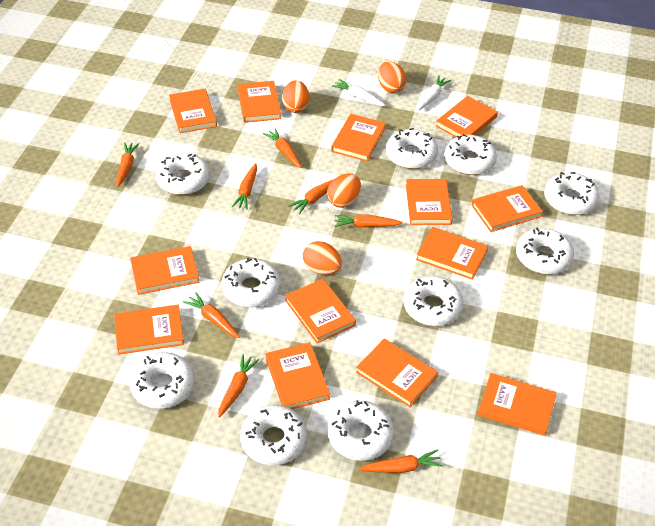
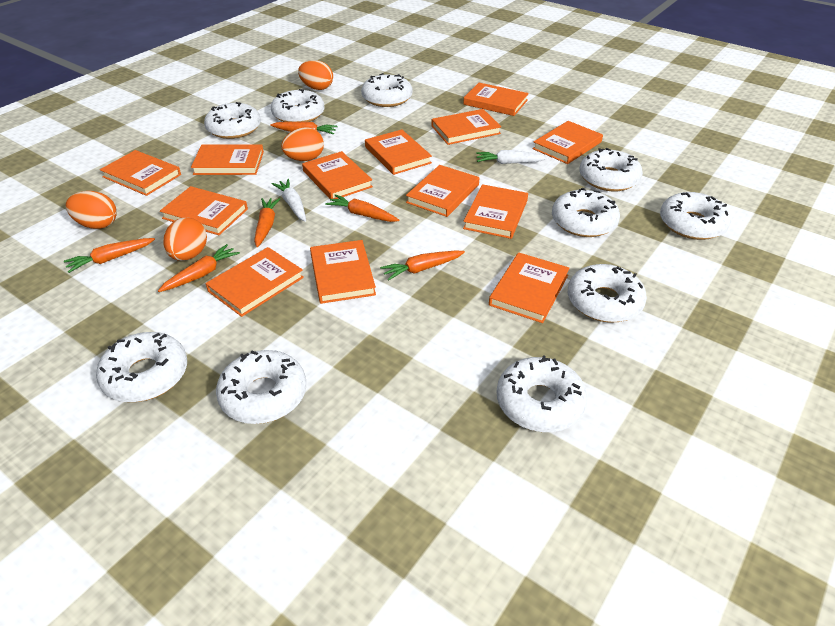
orange carrot: [116,142,139,187] [183,292,240,338] [218,354,259,418] [232,163,257,210] [263,128,302,168] [289,179,334,214] [335,214,403,228] [359,449,443,473] = 8 -> [64,238,155,273] [158,244,240,292] [254,198,280,247] [270,122,337,134] [325,194,399,222] [380,251,465,281] = 6

